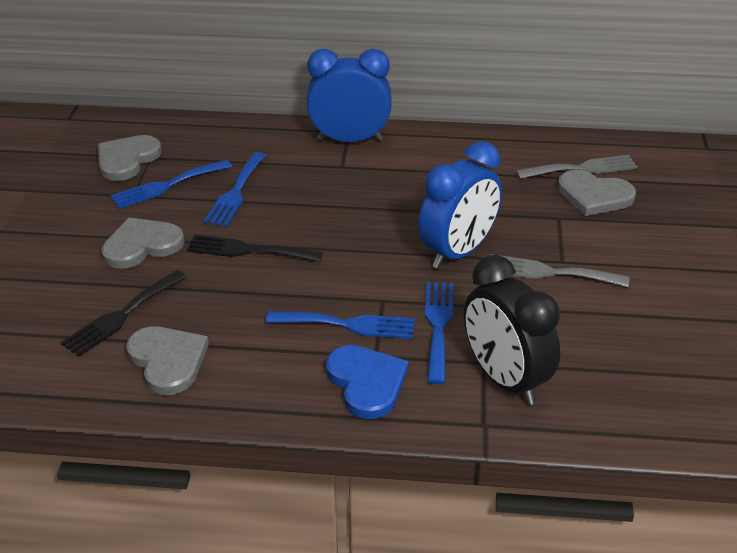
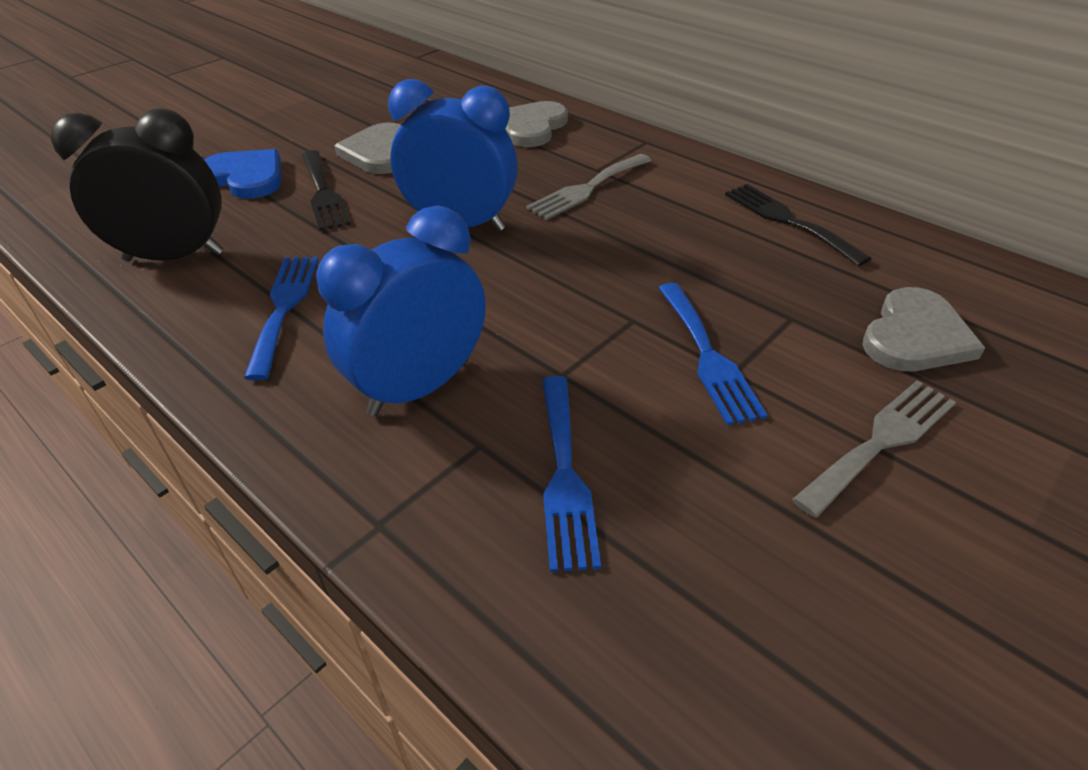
blue fork: [110,160,232,209] [204,152,266,227] [266,311,415,339] [425,282,453,384] = 4 -> [244,257,318,380] [542,376,601,572] [659,283,768,425] = 3
grey heart: [98,135,162,181] [101,218,185,269] [126,326,209,395] [558,170,636,216] = 4 -> [334,123,401,174] [506,101,568,147] [862,287,985,371] = 3

